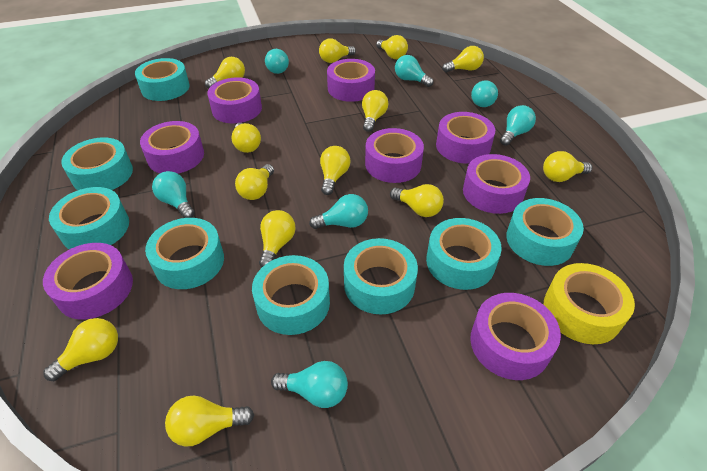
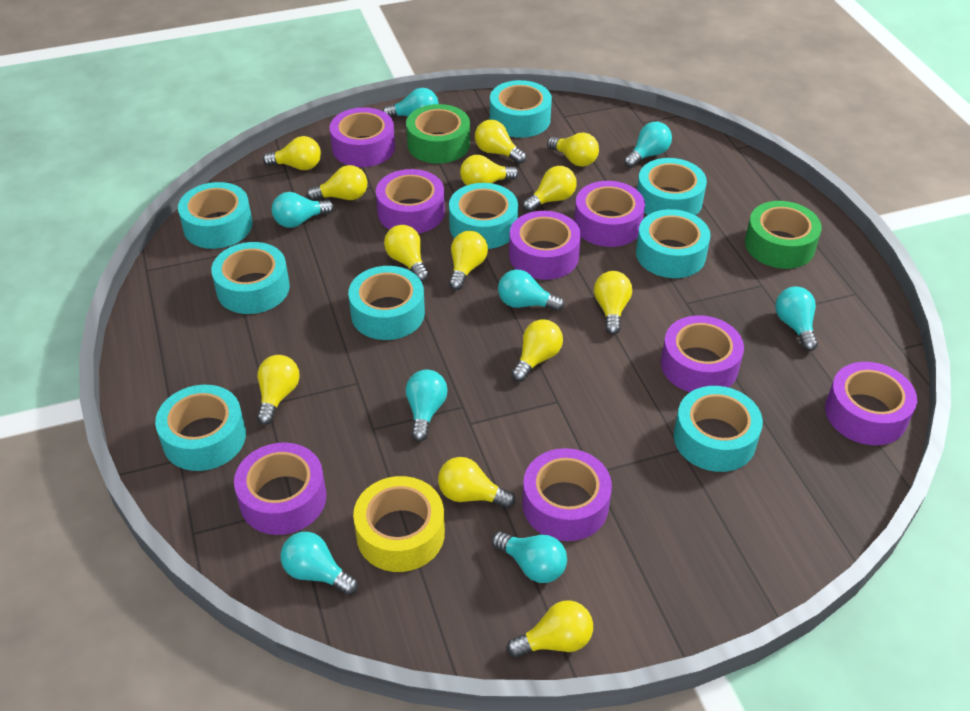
green tape: none = 0 -> [406,104,470,164] [745,201,822,269] = 2
turquoise light bulb: [152,171,195,218] [265,49,289,74] [271,361,348,408] [309,194,368,229] [395,55,433,87] [471,81,498,107] [500,105,536,146] = 7 -> [272,192,334,228] [280,532,358,595] [383,88,439,117] [406,370,448,441] [492,531,567,583] [498,270,565,312] [624,122,672,168] [775,286,818,351] = 8
turquoise tape: [49,187,129,249] [61,137,133,190] [135,58,190,101] [145,218,224,289] [252,255,330,335] [344,238,418,315] [426,218,502,290] [506,198,584,266] = 8 -> [155,385,246,471] [178,182,253,249] [211,242,290,314] [348,266,425,340] [449,183,518,249] [490,80,552,138] [636,209,711,278] [637,158,707,215] [674,386,763,472] = 9

